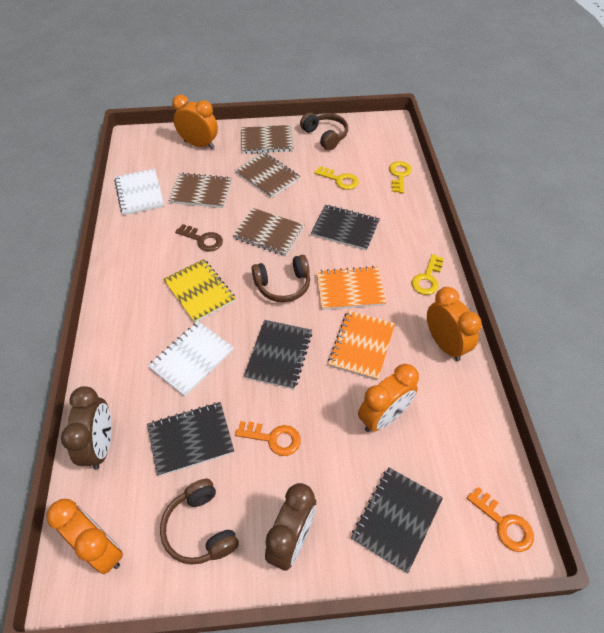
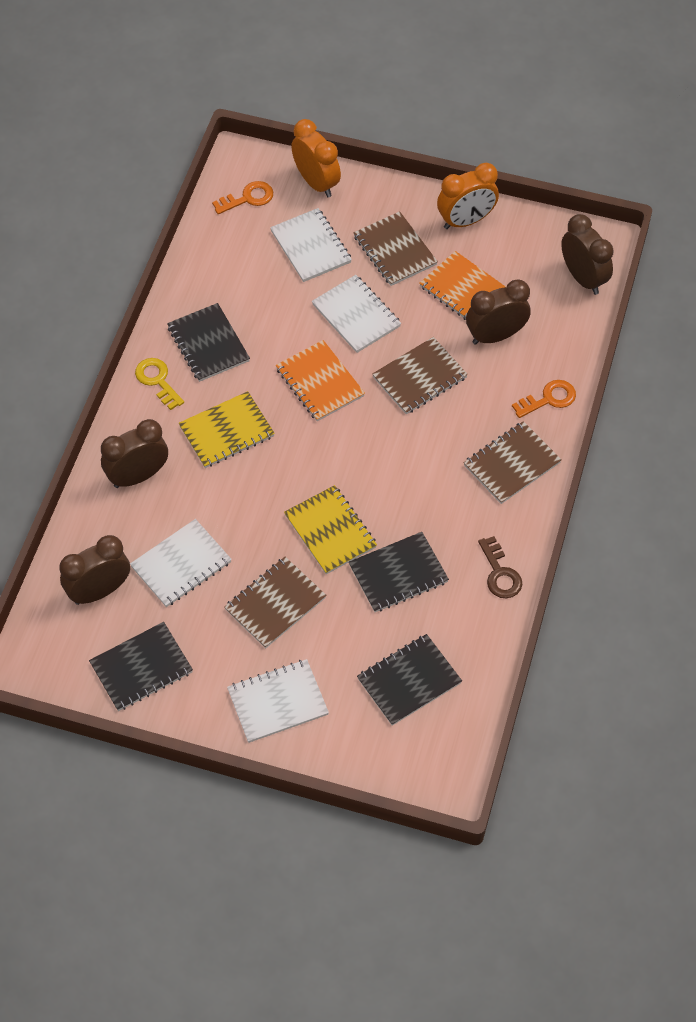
brown clock: [61,386,112,470] [265,483,316,570] = 2 -> [59,535,130,605] [101,419,168,488] [466,279,531,345] [561,214,614,295] = 4
brown headphones: [160,479,239,565] [251,255,310,302] [300,113,348,150] = 3 -> none = 0
orange clock: [47,499,123,574] [172,95,218,149] [358,364,419,432] [427,287,482,361] = 4 -> [291,119,341,197] [437,163,499,229] = 2
white notebook: [114,169,164,215] [148,321,234,397] = 2 -> [130,519,232,607] [227,659,329,743] [270,208,352,282] [312,275,401,353] = 4
yellow key: [314,166,359,190] [389,161,412,193] [412,254,444,295] = 3 -> [135,358,184,410] = 1
yellow notebook: [163,259,236,323] = 1 -> [179,391,275,468] [284,485,377,574] = 2

